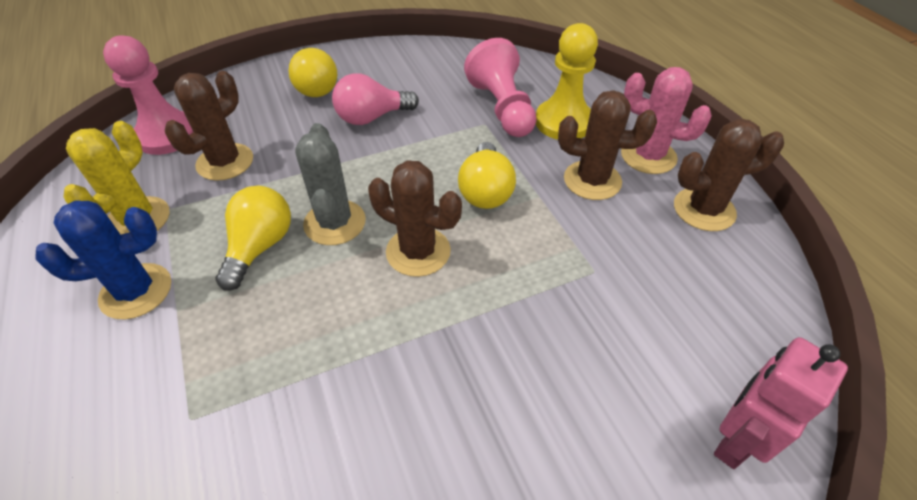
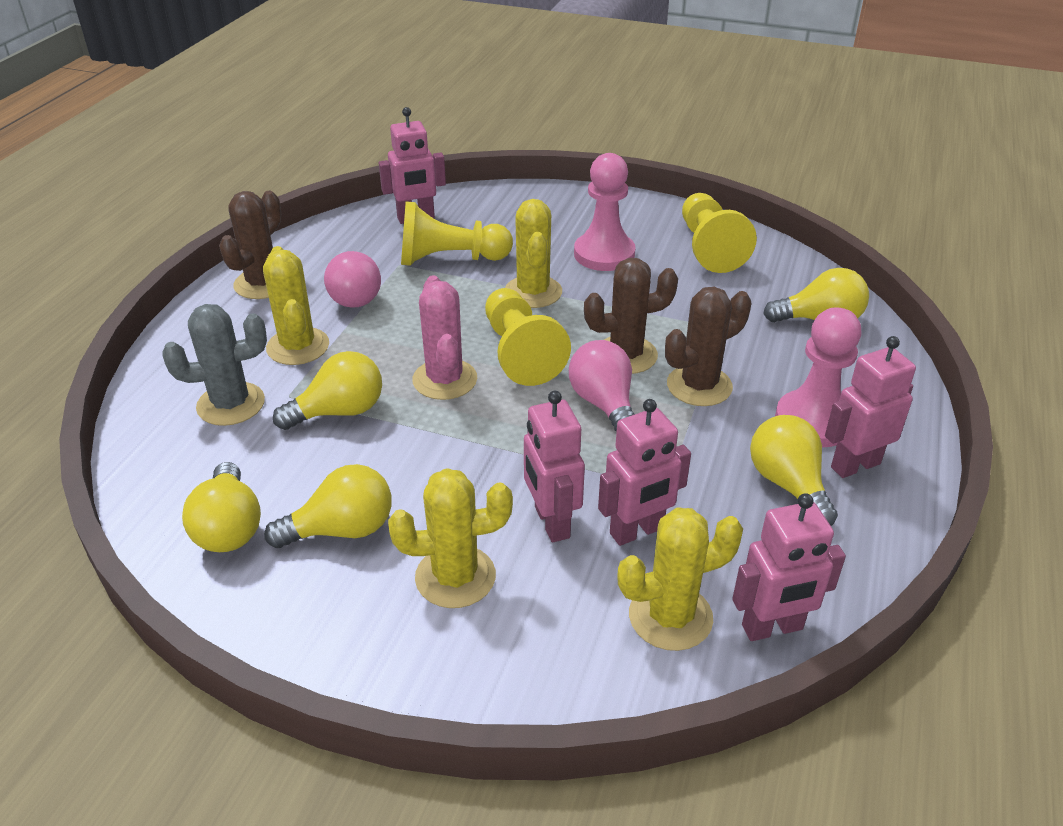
blue cactus: [35,200,171,320] = 1 -> none = 0
brown cactus: [165,71,253,181] [368,160,462,277] [558,90,657,200] [674,119,784,231] = 4 -> [219,191,281,299] [584,258,678,374] [665,287,751,406] = 3
pink light bulb: [332,73,419,125] = 1 -> [324,251,381,308] [569,340,635,432] = 2
pink robot: [714,337,848,469] = 1 -> [379,107,446,224] [524,391,585,542] [598,399,691,546] [732,493,846,641] [825,336,916,478] = 5
yellow cactus: [63,121,169,235] = 1 -> [263,246,329,365] [388,468,513,608] [505,199,562,308] [617,507,743,651] = 4
yellow light bulb: [215,186,291,291] [288,48,337,97] [458,142,516,209] = 3 -> [182,462,261,552] [264,464,392,548] [273,351,382,430] [750,415,838,526] [763,268,869,322] = 5
yellow pawn: [536,23,598,140] = 1 -> [401,201,513,266] [485,288,571,386] [682,193,757,273] = 3

